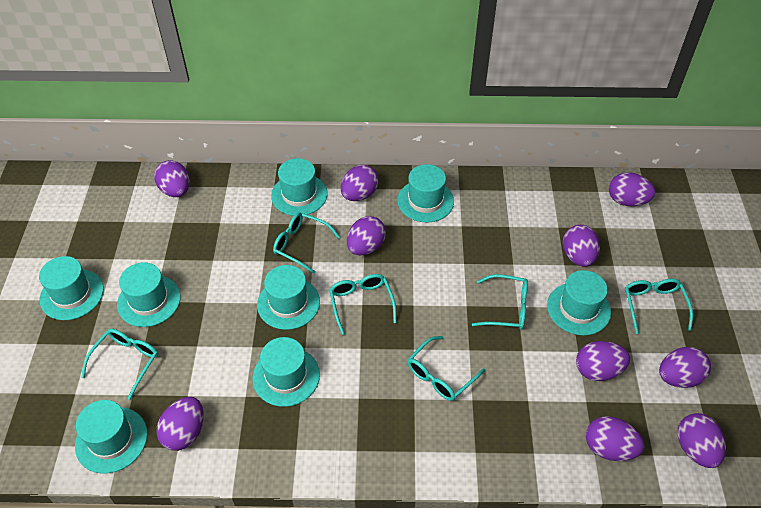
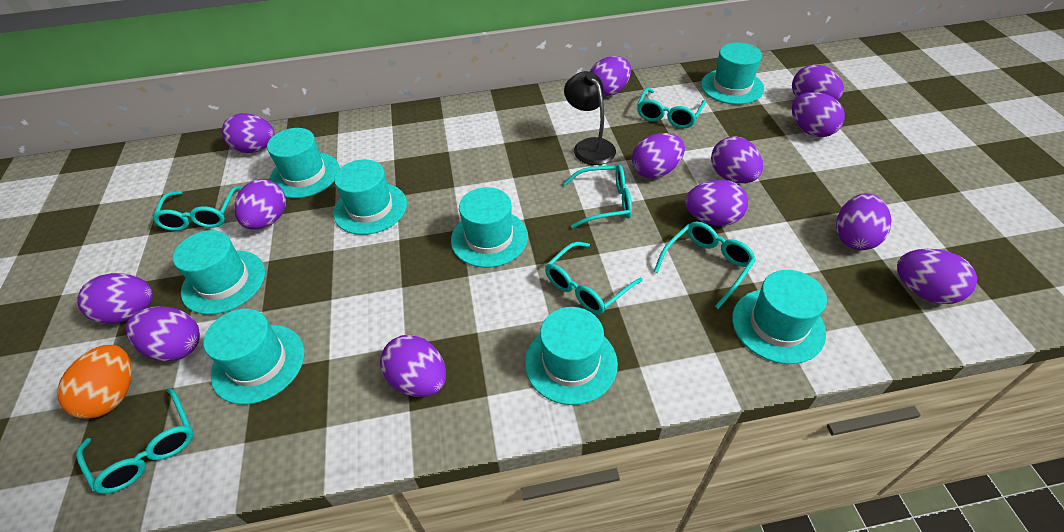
black lamp: none = 0 -> [564,71,616,165] = 1
orange egg: none = 0 -> [57,345,132,419] = 1
purple egg: [154,160,190,197] [156,397,204,451] [341,165,379,201] [347,216,386,255] [563,225,600,267] [576,341,630,381] [586,416,644,461] [609,172,655,206] [659,347,711,388] [677,413,726,468] = 10 -> [77,273,153,324] [126,306,200,361] [222,113,275,153] [234,179,286,230] [380,335,446,397] [590,56,631,97] [632,133,685,178] [685,180,748,226] [711,136,763,184] [792,65,844,100] [792,92,845,137] [836,193,892,250] [897,249,977,304] = 13

